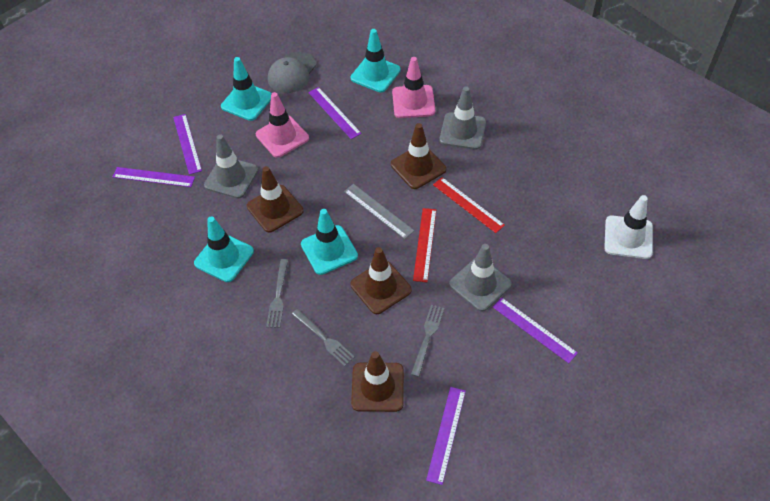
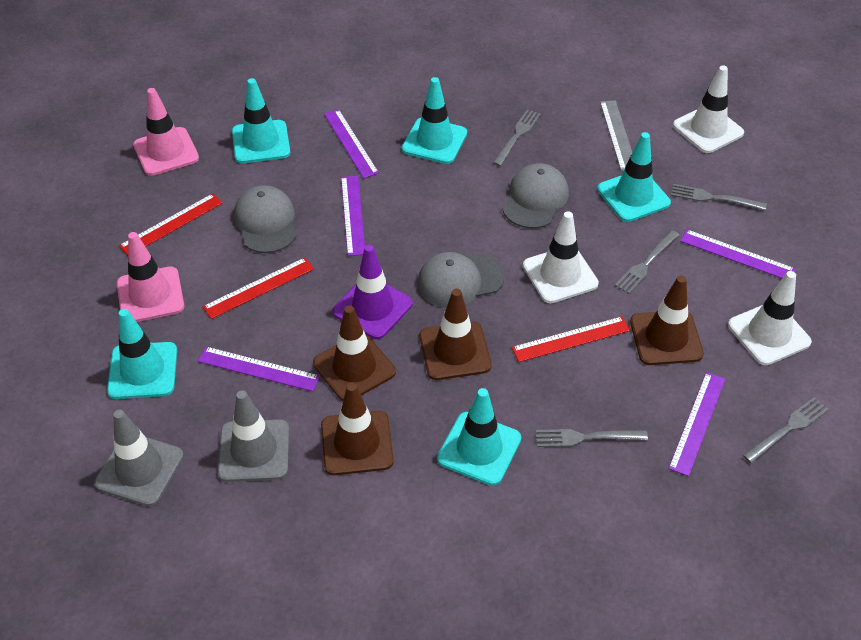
grey cap: [268,52,316,93] = 1 -> [234,185,296,253] [417,252,504,308] [502,163,569,228] = 3
grey fork: [266,259,288,328] [292,309,355,366] [411,305,444,377] = 3 -> [493,109,541,166] [535,429,648,447] [615,230,679,294] [671,184,767,211] [743,397,829,463] = 5
grey traffic cone: [204,134,258,199] [440,87,486,149] [449,244,512,311] = 3 -> [95,410,184,506] [218,390,289,482] = 2
purple traffic cone: none = 0 -> [333,245,413,339] = 1
red ruler: [413,208,436,282] [433,177,505,233] = 2 -> [119,193,223,255] [203,258,314,319] [512,316,630,362] = 3
turquoise traffic cone: [194,216,254,282] [221,57,272,121] [301,209,358,275] [350,29,401,92] = 4 -> [107,309,177,399] [232,78,290,163] [402,77,467,164] [437,388,521,486] [597,132,671,222] = 5
white traffic cone: [604,195,653,259] = 1 -> [523,211,599,303] [673,66,744,153] [728,271,812,365] = 3

